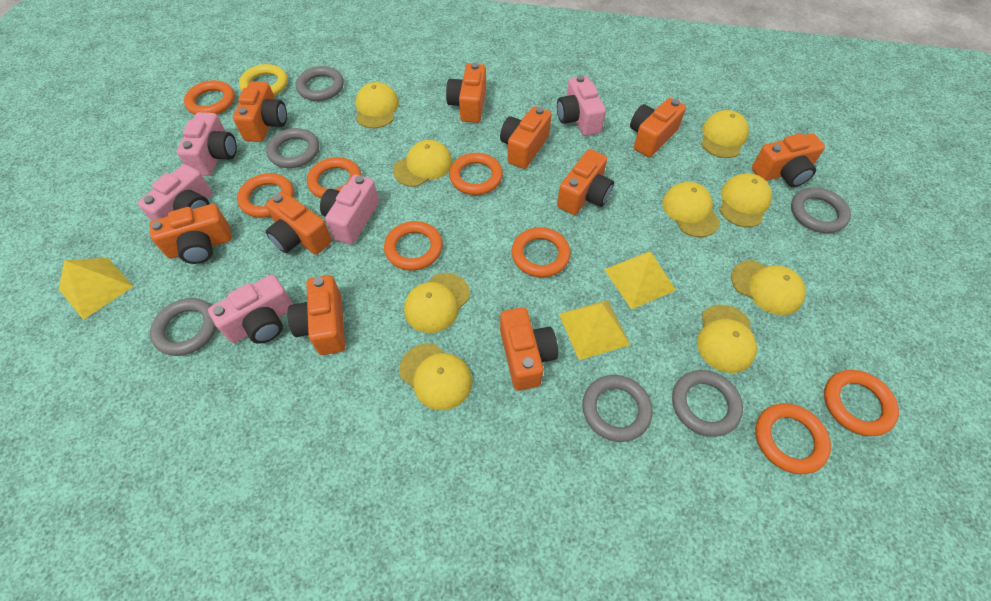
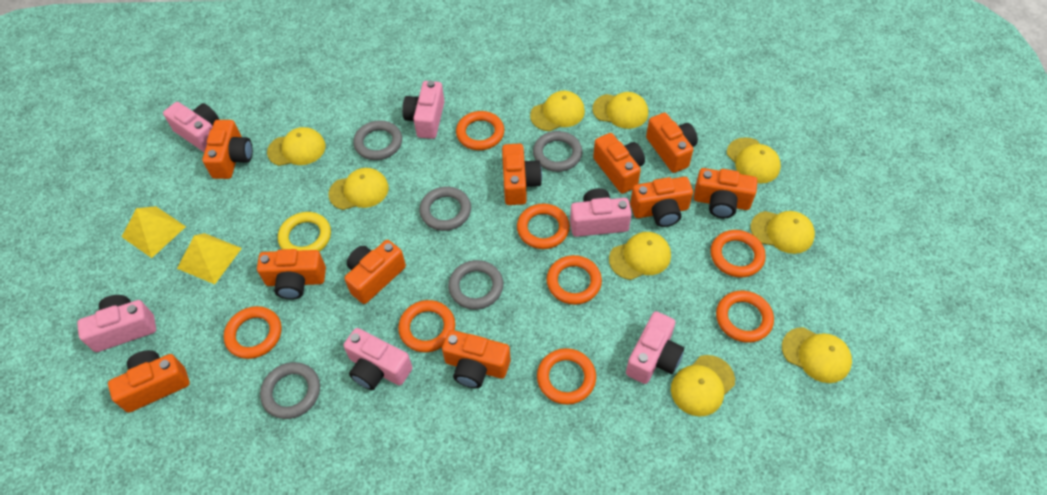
grey ring: [150,298,217,356] [266,128,319,168] [296,66,344,101] [582,375,652,442] [672,370,743,437] [791,187,851,233] = 6 -> [260,362,320,419] [353,120,402,160] [419,186,471,231] [448,260,503,310] [533,131,583,172] = 5
pink camera: [138,164,213,221] [177,112,237,176] [208,274,293,344] [320,175,379,245] [557,75,606,136] = 5 -> [77,295,156,352] [163,102,219,152] [344,328,413,390] [402,81,445,139] [570,188,632,237] [626,311,684,384] = 6
yellow pyramid: [59,258,133,320] [559,300,630,360] [604,252,676,309] = 3 -> [122,206,186,258] [177,233,242,284] = 2

